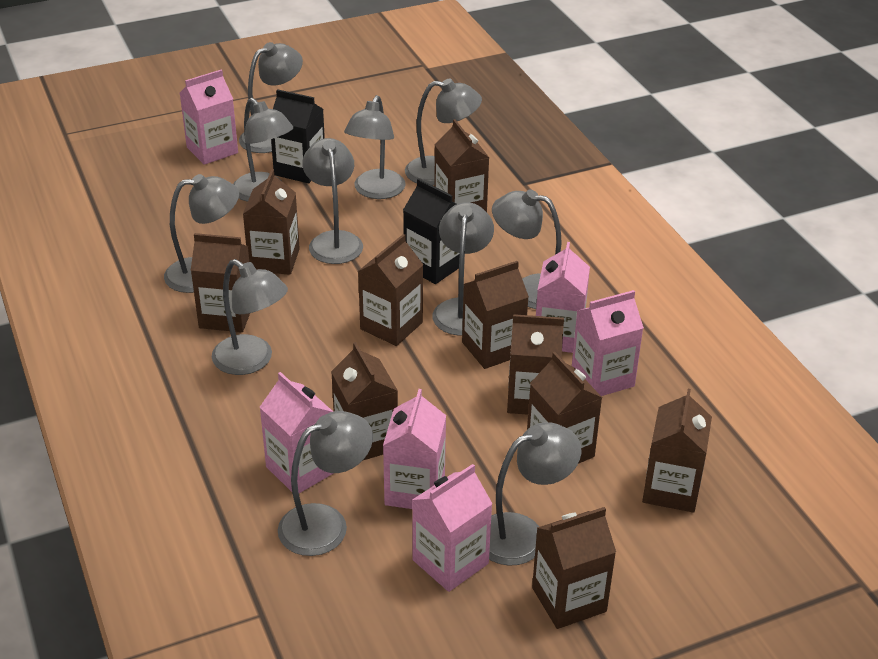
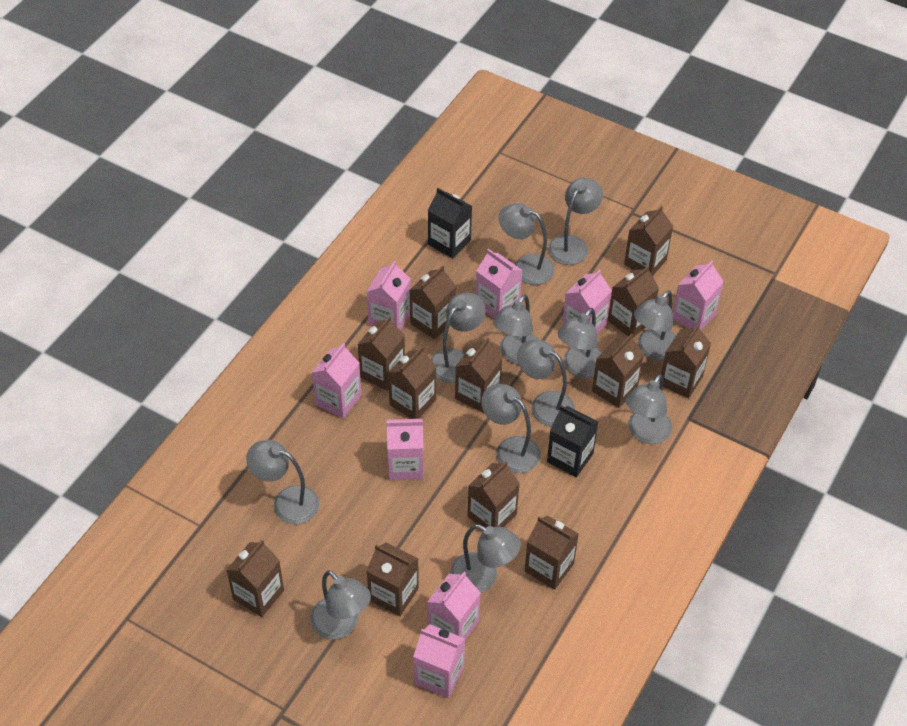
brown carton: [191,233,250,332] [243,169,300,275] [331,342,398,460] [358,234,423,346] [434,119,489,212] [462,261,529,369] [507,314,564,415] [527,352,602,464] [532,507,616,629] [642,389,712,513] = 10 -> [226,540,284,617] [358,316,405,391] [366,542,419,616] [388,346,437,419] [410,265,456,339] [455,338,503,413] [467,461,520,528] [525,515,579,590] [592,333,644,408] [608,266,659,338] [624,206,673,276] [661,324,711,399] = 12
grey lamp: [164,174,239,293] [212,259,288,375] [234,98,293,202] [239,42,303,153] [278,411,373,556] [302,138,363,264] [344,95,406,199] [405,79,482,185] [432,202,494,336] [489,422,581,566] [492,189,562,309] = 11 -> [246,440,319,524] [310,570,371,639] [431,293,486,383] [450,524,521,593] [481,384,541,473] [493,294,539,364] [499,203,554,285] [517,340,575,426] [548,178,603,265] [558,308,602,378] [626,374,672,444] [634,290,676,361] = 12
pink carton: [180,69,238,165] [260,372,334,493] [383,389,446,509] [412,464,493,592] [536,242,590,353] [572,290,644,396] = 6 -> [312,343,361,419] [367,261,411,331] [387,419,424,480] [413,624,465,698] [427,572,481,640] [476,249,523,318] [562,269,612,333] [673,261,724,331] = 8

